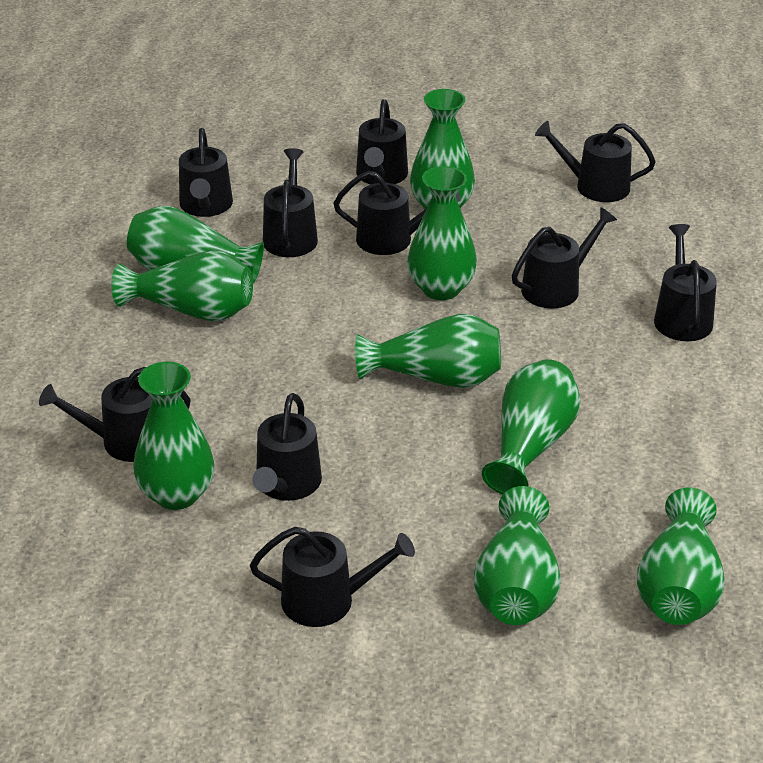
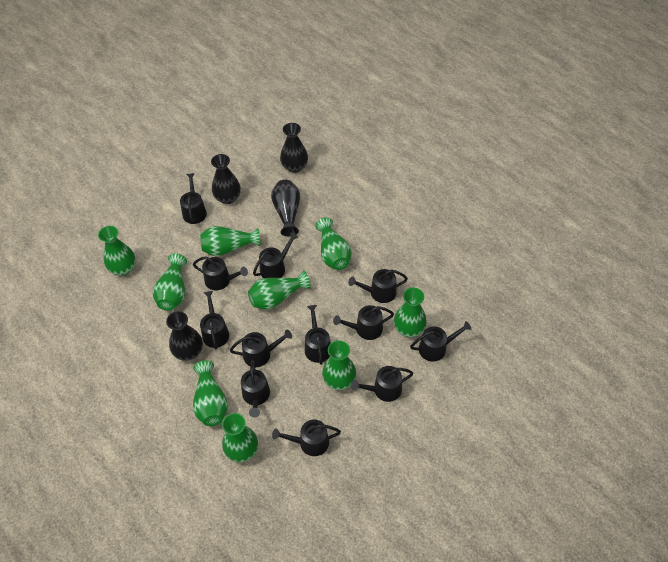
black vase: none = 0 -> [166,311,203,361] [211,154,241,204] [271,180,300,236] [280,123,308,173] = 4
black watering can: [39,367,191,462] [179,128,233,217] [250,527,415,627] [252,393,322,501] [263,148,318,257] [333,171,461,255] [356,99,408,185] [511,207,617,309] [535,121,656,202] [654,224,717,341] = 10 -> [180,173,207,224] [193,257,248,290] [200,291,229,350] [230,330,292,367] [241,360,270,418] [253,233,298,278] [272,420,341,456] [305,305,331,365] [333,305,394,340] [348,269,408,303] [351,366,413,402] [410,321,471,362] = 12

